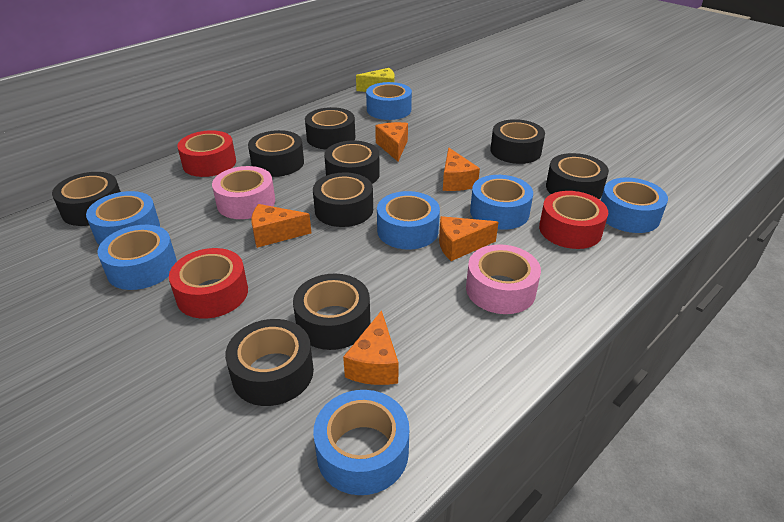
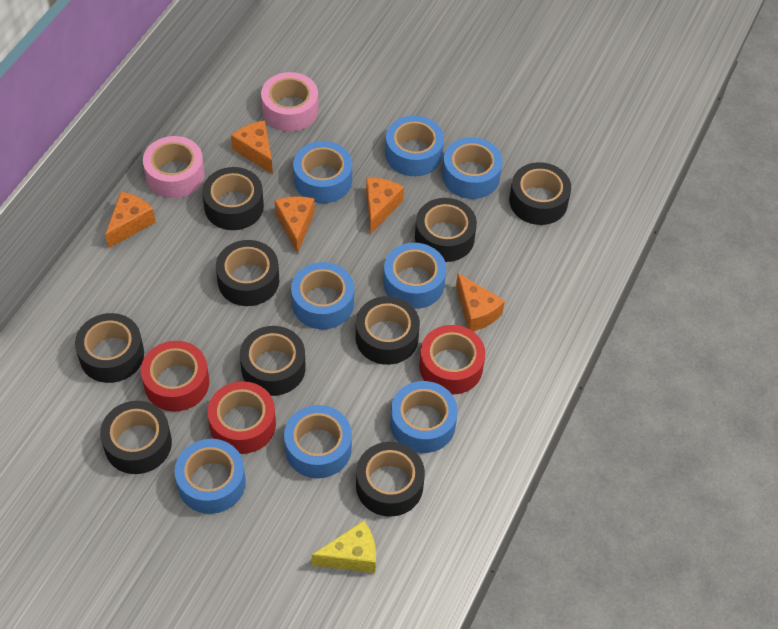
blue tape: [86,191,160,245] [97,225,177,290] [313,390,409,495] [366,82,412,120] [377,191,440,250] [470,175,533,230] [601,177,668,233] = 7 -> [175,439,246,514] [284,405,352,478] [291,262,354,329] [293,141,352,203] [383,243,446,309] [385,116,444,176] [390,381,458,453] [442,137,502,199] = 8

